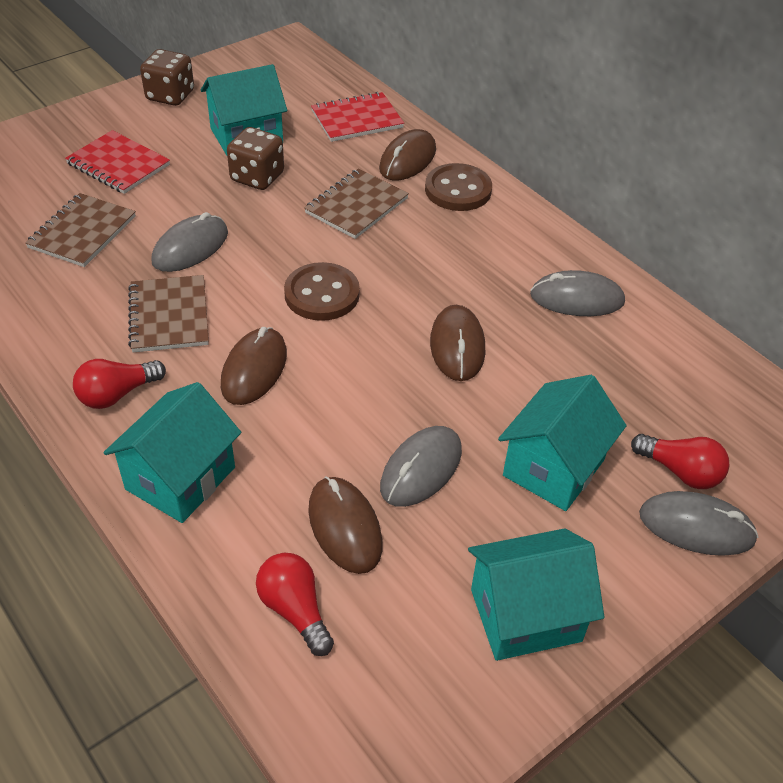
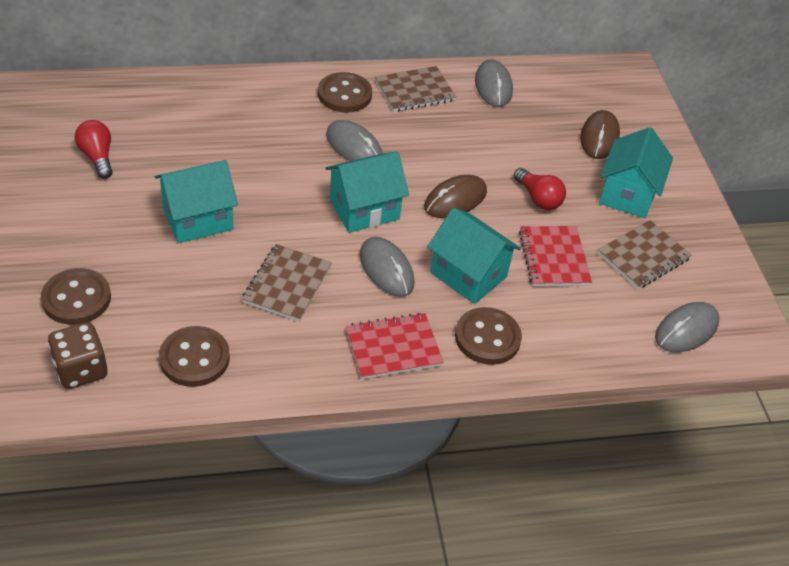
brown button: [284,262,360,321] [425,163,492,211] = 2 -> [41,268,111,325] [159,326,230,387] [318,72,372,113] [455,307,522,365] = 4
brown dice: [140,49,194,106] [227,127,284,190] = 2 -> [48,322,107,389] = 1
brown mouse: [221,327,287,405] [308,476,383,574] [379,129,436,181] [430,305,485,381] = 4 -> [424,175,487,218] [580,110,620,159] = 2
red light bulb: [73,359,166,409] [256,553,334,656] [631,434,730,489] = 3 -> [75,120,113,179] [514,168,566,210] = 2

